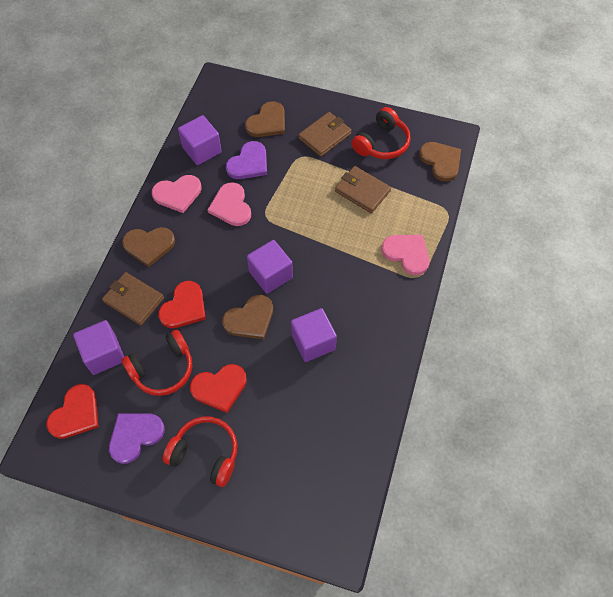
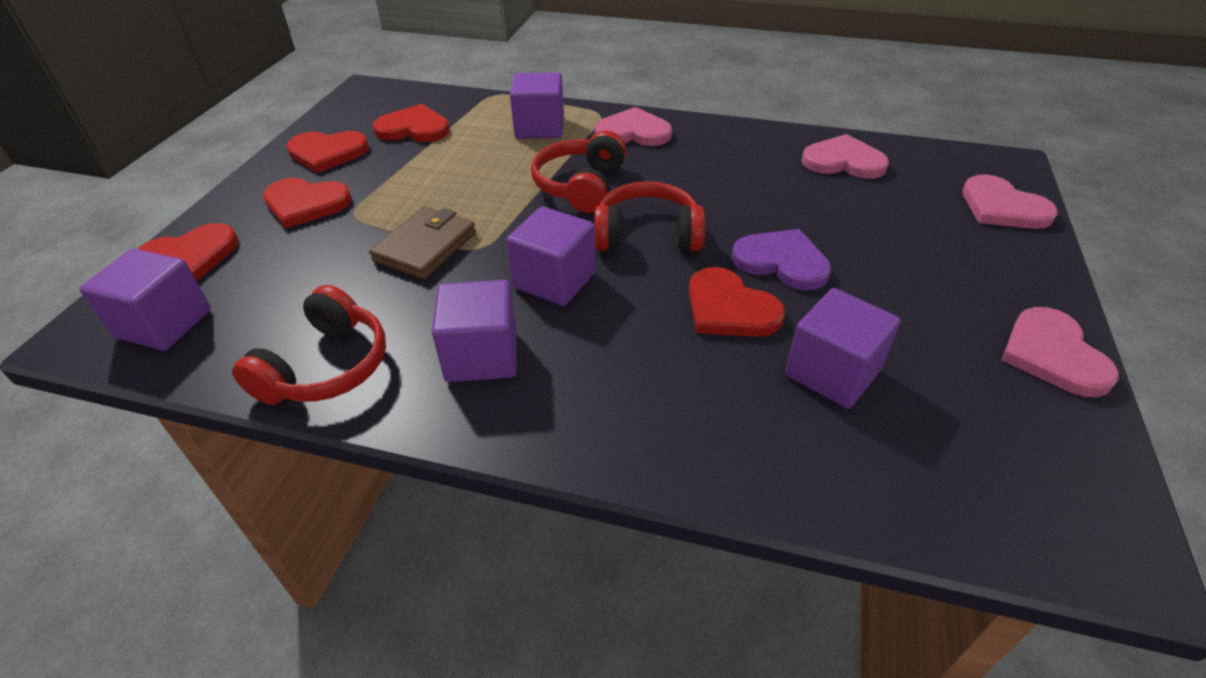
brown heart: [122,227,175,267] [222,295,273,339] [245,101,285,137] [419,142,461,182] = 4 -> none = 0
brown wallet: [102,272,164,326] [298,112,352,157] [335,166,391,213] = 3 -> [369,206,476,280] = 1
pink heart: [152,175,202,213] [208,182,251,226] [382,235,430,275] = 3 -> [595,107,672,146] [802,134,889,179] [963,174,1058,229] [1002,307,1119,397] = 4
purple cube: [73,320,124,375] [178,115,222,165] [247,240,293,294] [291,308,337,362] = 4 -> [79,248,211,351] [432,280,517,382] [506,207,596,306] [510,72,564,139] [785,288,901,409] = 5
purple heart: [109,413,165,464] [226,141,267,179] = 2 -> [732,229,831,290] = 1
red heart: [46,384,99,439] [158,281,206,328] [190,364,247,413] = 3 -> [138,223,238,281] [263,178,352,228] [286,131,369,173] [373,104,450,142] [689,267,785,337] = 5

